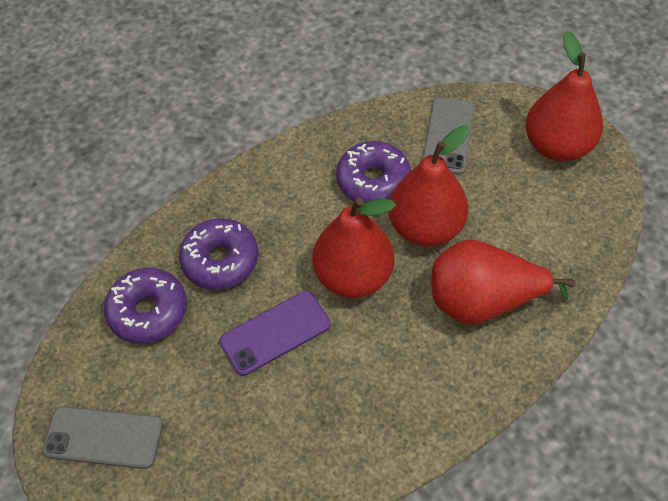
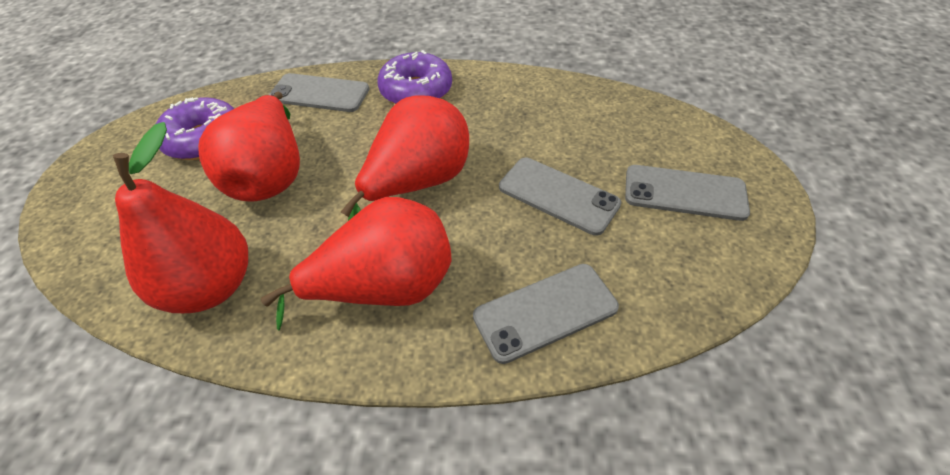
grey phone: [42,406,163,469] [422,98,475,175] = 2 -> [269,73,370,112] [473,264,619,364] [499,158,622,236] [625,165,750,221] = 4
purple donut: [104,268,187,344] [179,218,258,290] [336,141,411,203] = 3 -> [156,97,234,160] [377,50,452,104] = 2
purple phone: [219,291,331,376] = 1 -> none = 0

